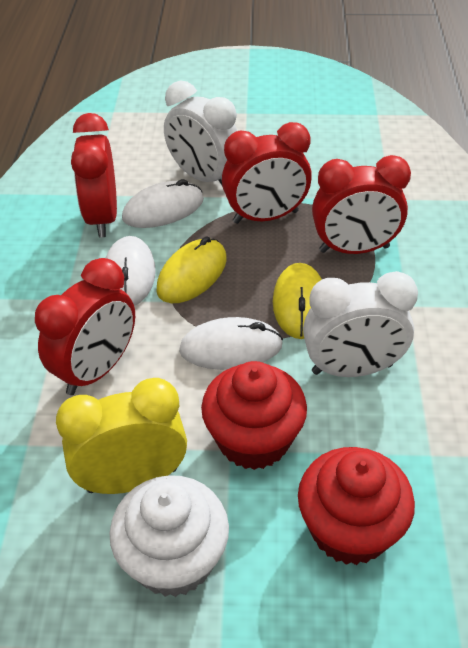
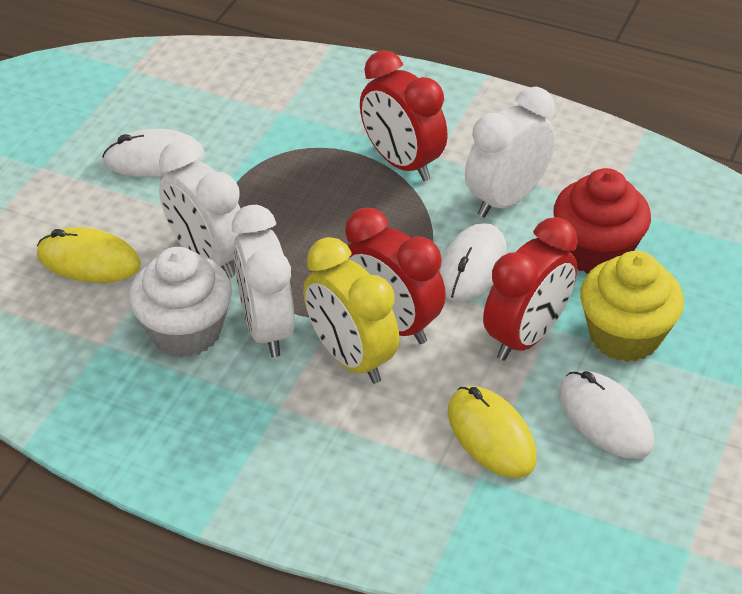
red clock: [35,258,135,395] [71,113,117,238] [222,122,312,224] [312,155,411,254] = 4 -> [345,208,446,344] [360,50,448,181] [483,217,578,361] = 3
red cupcake: [201,361,307,470] [298,447,415,565] = 2 -> [553,168,651,274] = 1
white clock: [164,81,238,187] [303,271,418,377] = 2 -> [159,141,241,278] [232,205,295,357] [465,87,556,218] = 3
yellow cupcake: none = 0 -> [580,251,684,362] = 1

